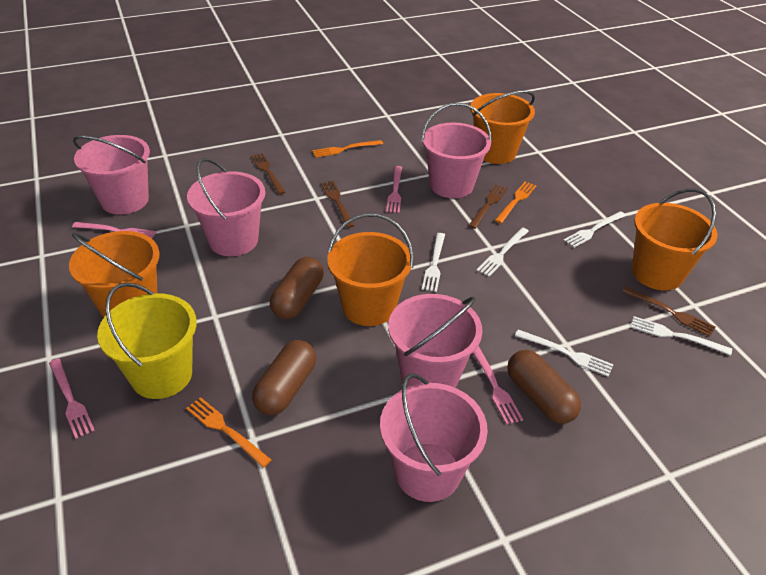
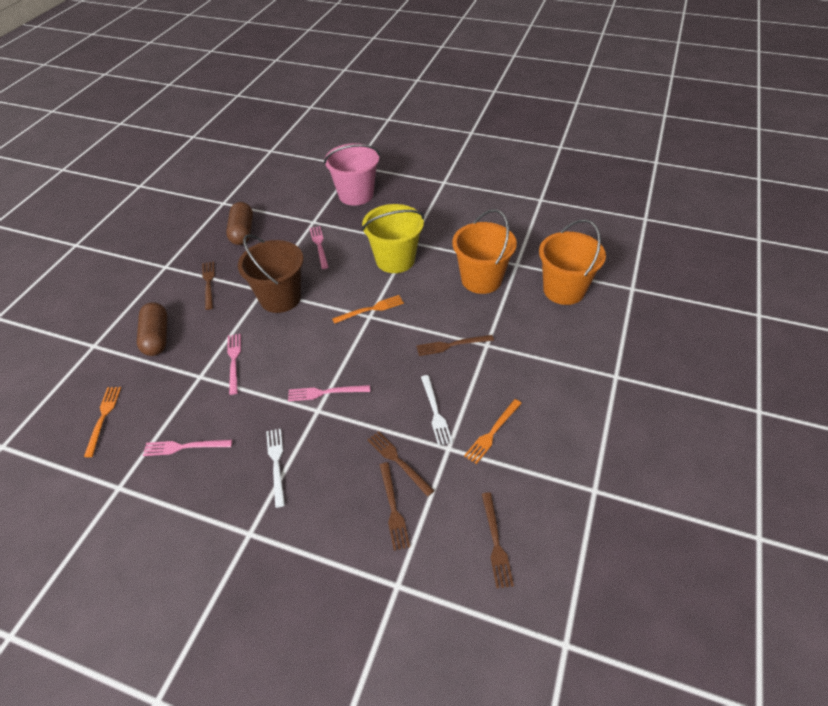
brown bucket: none = 0 -> [238,234,304,313] = 1
brown capsule: [252,340,316,415] [270,257,324,319] [507,350,581,424] = 3 -> [137,302,167,356] [226,202,253,245] = 2
brown fork: [251,153,286,195] [321,181,355,228] [468,185,508,229] [622,287,716,337] = 4 -> [202,261,215,310] [367,431,434,497] [380,462,410,551] [416,335,494,356] [482,492,514,588] = 5
orange bucket: [69,231,160,318] [327,213,414,326] [470,90,535,164] [632,189,717,290] = 4 -> [452,209,517,294] [539,219,606,305] = 2
pink bucket: [73,135,150,215] [187,158,265,256] [380,373,488,502] [388,294,483,388] [421,103,492,198] = 5 -> [324,143,380,206] = 1
white fork: [422,233,445,292] [477,228,529,277] [515,329,614,377] [564,211,626,248] [631,316,732,355] = 5 -> [266,428,285,508] [421,375,453,446] = 2

